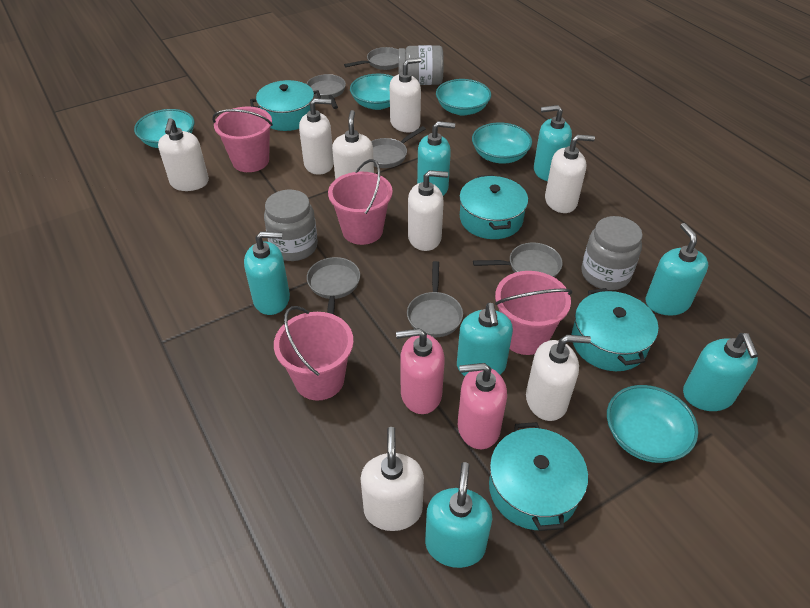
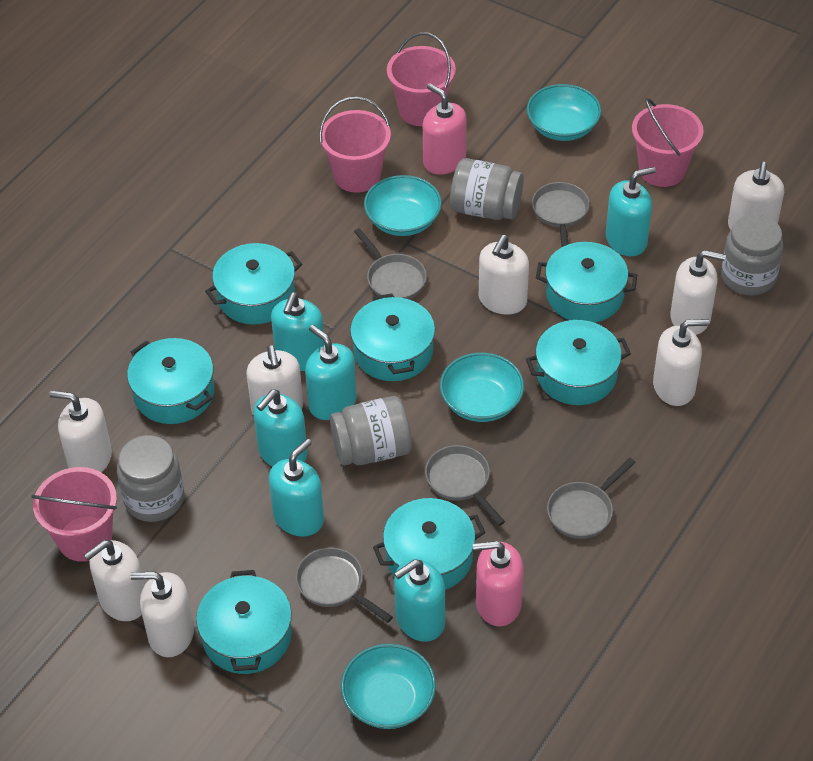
grey jar: [264,190,318,261] [398,45,444,85] [581,216,643,290] = 3 -> [117,435,184,522] [330,396,412,466] [450,158,524,220] [721,214,784,295] = 4
grey pan: [307,74,346,109] [307,257,360,315] [344,47,399,70] [371,126,426,168] [407,261,463,337] [473,243,563,278] = 6 -> [296,548,393,623] [354,228,427,299] [425,445,505,526] [532,182,590,247] [547,458,636,539] = 5
turquoise bowl: [134,109,194,148] [350,74,394,110] [436,79,491,116] [472,122,532,164] [607,385,698,463] = 5 -> [341,644,436,729] [364,175,442,236] [440,353,524,422] [527,84,602,141] = 4
turquoise pot: [250,80,321,131] [459,175,528,239] [489,422,588,531] [572,288,658,371] = 4 -> [127,338,214,424] [196,570,292,674] [205,243,302,325] [350,293,435,381] [373,498,485,590] [526,320,631,405] [536,242,637,323] = 7
turquoise soap dispenser: [244,231,290,315] [417,121,455,196] [425,462,492,568] [457,303,513,376] [534,105,572,181] [646,223,708,316] [683,333,758,411] = 7 -> [254,390,307,467] [269,439,324,537] [271,292,325,371] [305,325,357,420] [394,559,445,642] [606,167,656,256] = 6

